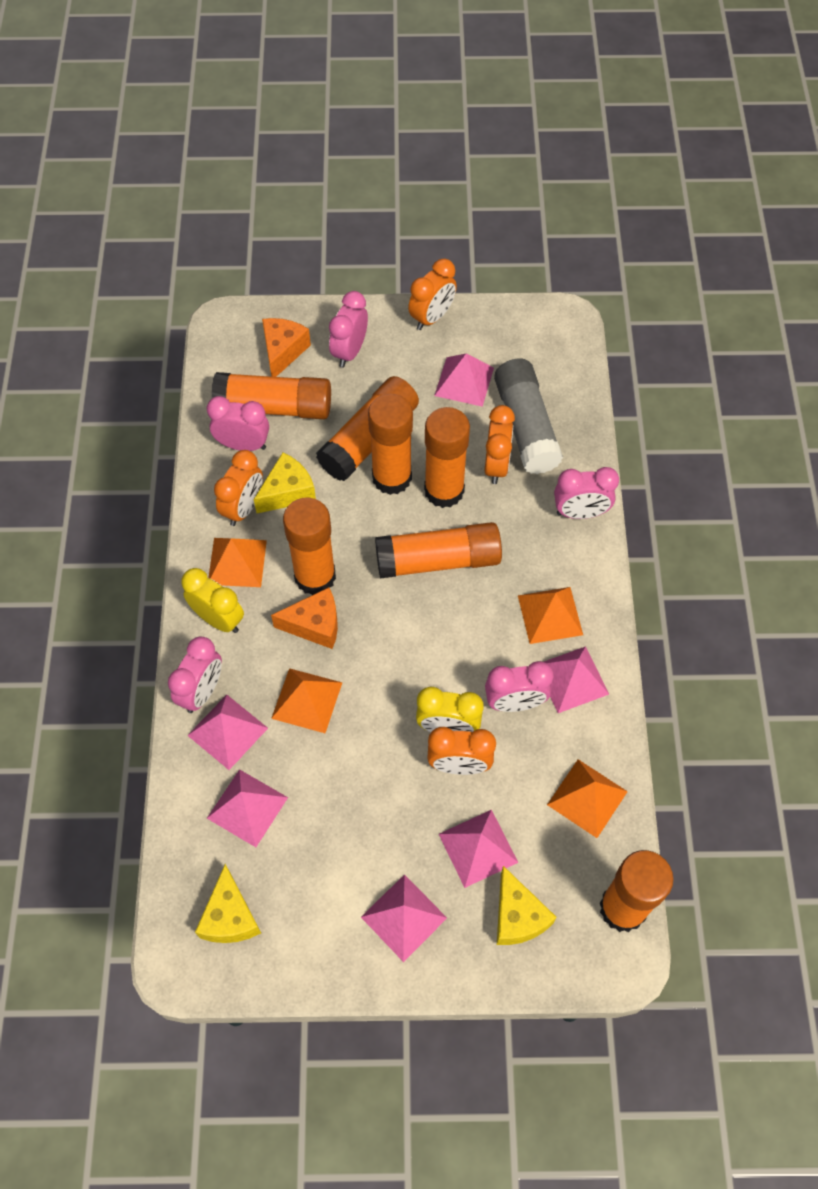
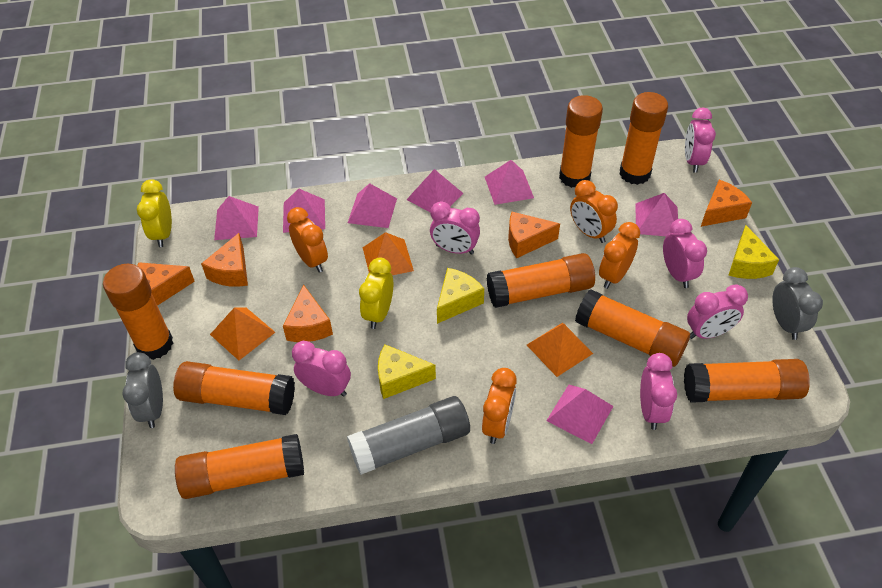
grey clock: none = 0 -> [122,352,163,428] [772,267,823,340] = 2
orange cheese: [262,318,311,377] [271,587,338,649] = 2 -> [137,262,195,306] [201,233,248,287] [283,285,333,342] [508,212,560,258] [701,180,752,227] = 5
orange glue stick: [212,372,331,419] [283,497,336,595] [316,376,419,481] [368,394,413,495] [375,522,502,578] [424,407,470,508] [600,850,674,932] = 7 -> [103,264,173,360] [173,361,295,415] [175,434,304,499] [487,253,595,308] [559,95,603,188] [575,290,690,367] [619,92,668,185] [684,359,810,403] = 8
orange pyramid: [208,538,267,587] [271,668,342,733] [518,587,583,644] [547,759,628,838] = 4 -> [210,307,275,360] [363,232,414,275] [527,323,593,377] = 3
pink clock: [168,637,222,713] [207,396,269,451] [329,291,368,367] [485,661,554,712] [554,467,619,519] = 5 -> [292,341,351,397] [430,201,480,255] [640,353,677,430] [663,219,707,288] [685,108,716,173] [687,285,748,339] = 6
pink pyramid: [187,695,268,770] [207,769,288,847] [361,874,447,962] [434,354,494,407] [439,810,519,888] [544,646,609,713] = 6 -> [214,196,259,240] [283,189,325,233] [348,183,397,228] [406,169,463,212] [485,160,534,205] [546,385,613,444] [635,193,678,236] = 7

